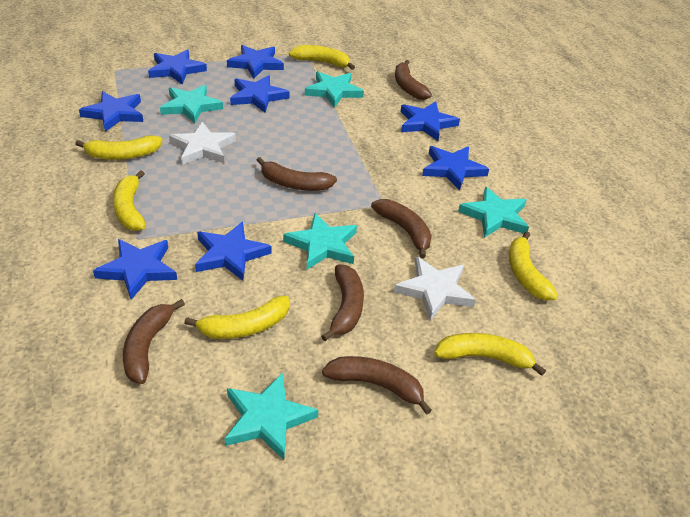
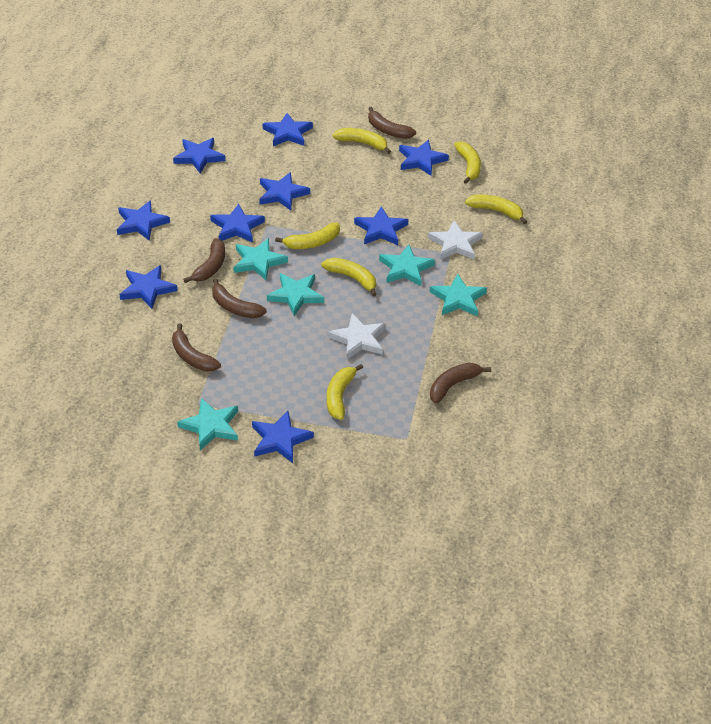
blue star: [79,91,143,132] [93,239,177,300] [148,49,207,85] [195,222,272,281] [227,45,284,78] [230,75,289,113] [401,101,460,141] [422,146,489,191] = 8 -> [117,200,170,241] [119,265,177,309] [173,138,225,173] [210,204,265,243] [252,411,314,463] [259,172,310,211] [263,113,313,146] [354,206,408,245] [399,140,449,176] = 9
brown banana: [123,299,185,384] [257,157,337,191] [321,265,364,341] [322,356,432,415] [371,199,432,259] [395,60,432,100] = 6 -> [172,323,221,372] [183,238,225,283] [212,278,267,318] [368,107,416,139] [430,363,491,404] = 5

